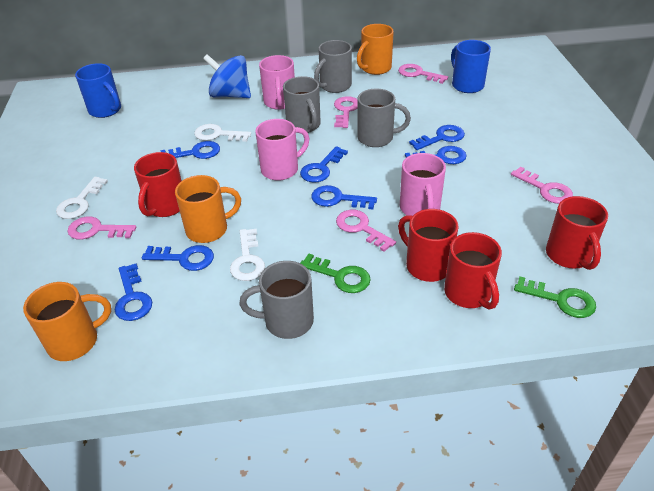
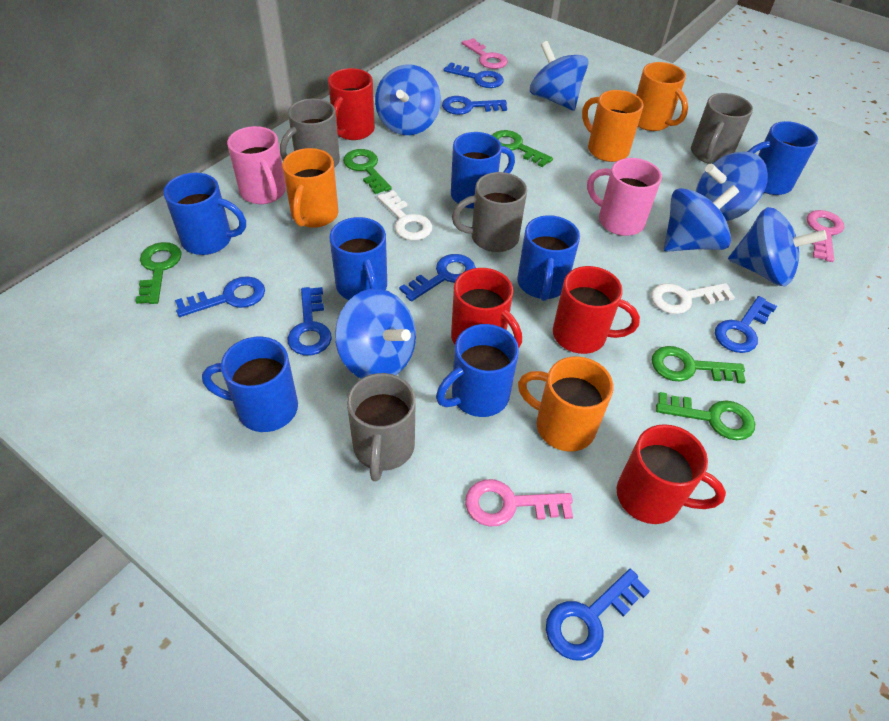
blue mug: [75,63,121,118] [451,40,491,93] = 2 -> [163,173,246,255] [202,337,298,432] [329,217,387,300] [436,324,519,417] [451,132,515,209] [518,215,580,301] [747,121,818,195] = 7
blue spinning top: [203,54,251,98] = 1 -> [335,289,416,379] [375,64,441,135] [530,41,589,111] [664,185,739,252] [696,152,768,221] [728,207,827,286] = 6
green key: [301,253,371,293] [514,277,596,318] = 2 -> [136,242,182,304] [343,149,392,194] [492,130,553,167] [652,346,746,384] [656,392,755,440] = 5
orange mug: [23,282,111,361] [175,175,241,243] [357,24,394,75] = 3 -> [282,148,338,228] [518,356,614,452] [582,90,644,162] [636,62,688,131] = 4
pink key: [67,216,136,239] [334,96,357,128] [336,210,396,252] [398,64,448,84] [511,166,573,204] = 5 -> [462,38,508,69] [465,479,573,527] [807,210,844,262] = 3
pink mug: [255,119,310,181] [259,55,295,110] [400,153,446,216] = 3 -> [227,126,286,204] [587,158,662,236] = 2
white key: [56,177,108,219] [194,124,251,142] [230,229,265,281] = 3 -> [377,190,432,240] [651,283,735,314] = 2

